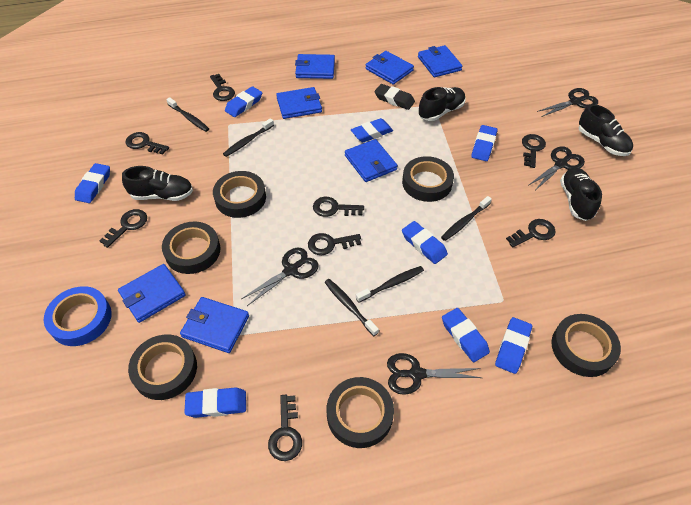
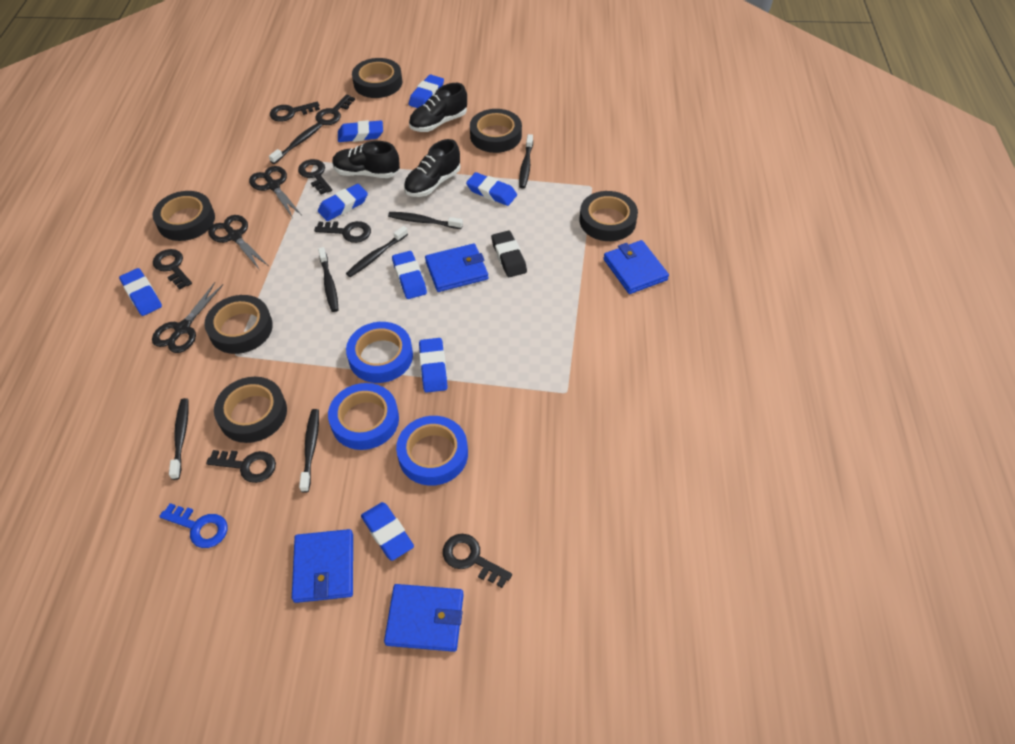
black key: [99,209,147,248] [126,132,169,155] [210,74,235,101] [268,395,302,461] [308,233,361,255] [313,197,364,217] [506,219,556,247] [522,134,546,168] = 8 -> [153,249,192,290] [206,450,276,483] [270,102,320,122] [298,159,332,194] [314,221,371,243] [315,94,355,125] [443,534,512,588] = 7
black scissors: [241,248,319,306] [387,353,482,395] [528,146,585,190] [537,88,598,117] = 4 -> [152,282,223,353] [208,215,269,270] [249,166,301,218] = 3
black shoe: [122,166,193,201] [418,87,465,121] [560,168,602,221] [579,104,633,156] = 4 -> [332,141,400,178] [404,139,460,197] [409,83,467,132] = 3
black toothbrush: [166,97,209,132] [223,118,274,157] [325,279,379,336] [356,266,424,303] [441,196,492,241] = 5 -> [169,398,189,480] [269,123,322,164] [299,409,319,493] [318,247,338,312] [346,226,408,277] [388,212,463,229] [519,134,533,189] = 7
blue key: none = 0 -> [159,503,228,548] = 1
blue tape: [44,286,112,346] = 1 -> [328,383,399,450] [346,322,413,383] [396,416,468,486] = 3
blue wallet: [118,264,186,323] [180,297,249,353] [276,87,322,119] [295,54,335,79] [345,139,397,182] [366,51,414,85] [418,45,463,77] = 7 -> [292,529,353,603] [384,584,464,652] [425,243,488,292] [603,240,669,294] = 4

